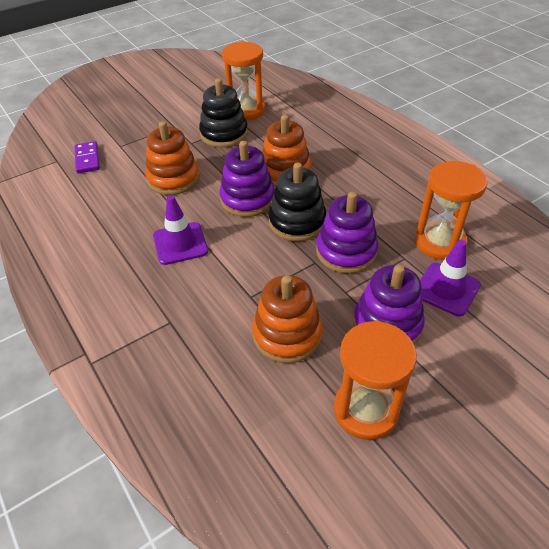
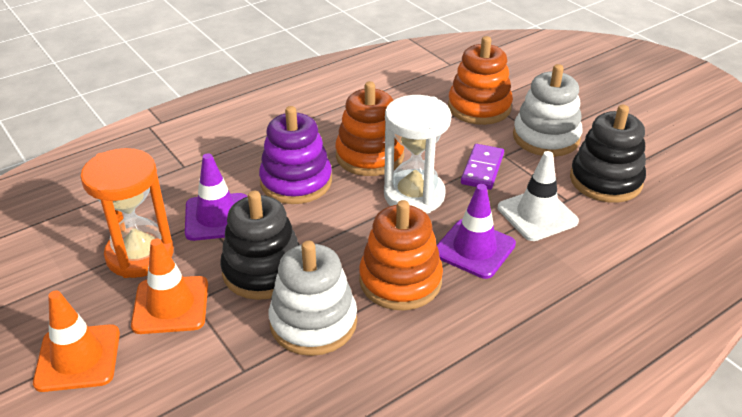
orange hourglass: [222,41,265,121] [334,320,417,440] [415,161,488,260] = 3 -> [80,148,174,278] = 1
orange traffic cone: none = 0 -> [33,290,120,392] [131,239,208,334] = 2
purple stacking toy: [219,141,275,217] [316,192,378,274] [353,265,425,345] = 3 -> [259,106,332,204] = 1
white hourglass: none = 0 -> [384,95,451,214] = 1
white stacking toy: none = 0 -> [268,241,357,356] [513,64,582,157] = 2
white traffic cone: none = 0 -> [498,151,579,241] = 1

